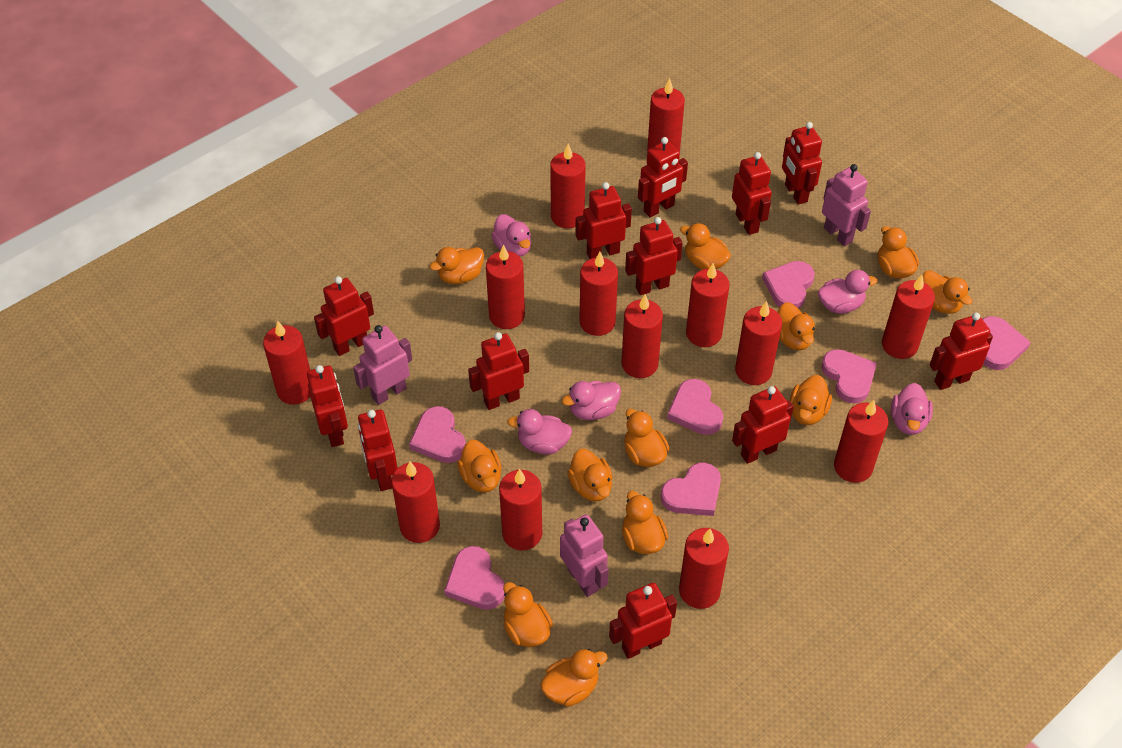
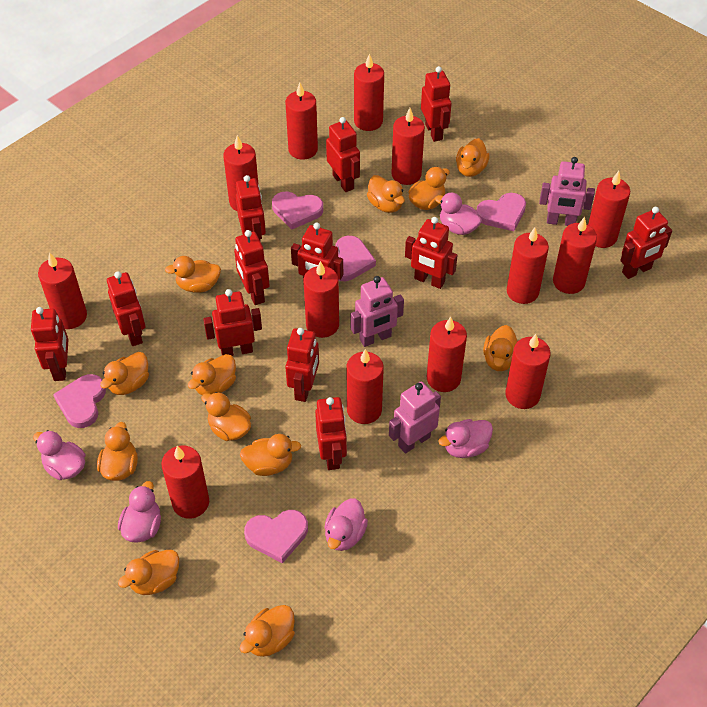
pink heart: [409,406,466,463] [444,546,505,610] [661,463,721,516] [667,379,723,435] [762,261,815,309] [821,349,877,403] [982,316,1031,370] = 7 -> [53,374,106,428] [244,510,308,564] [272,192,323,229] [336,236,376,281] [477,193,526,231] = 5

